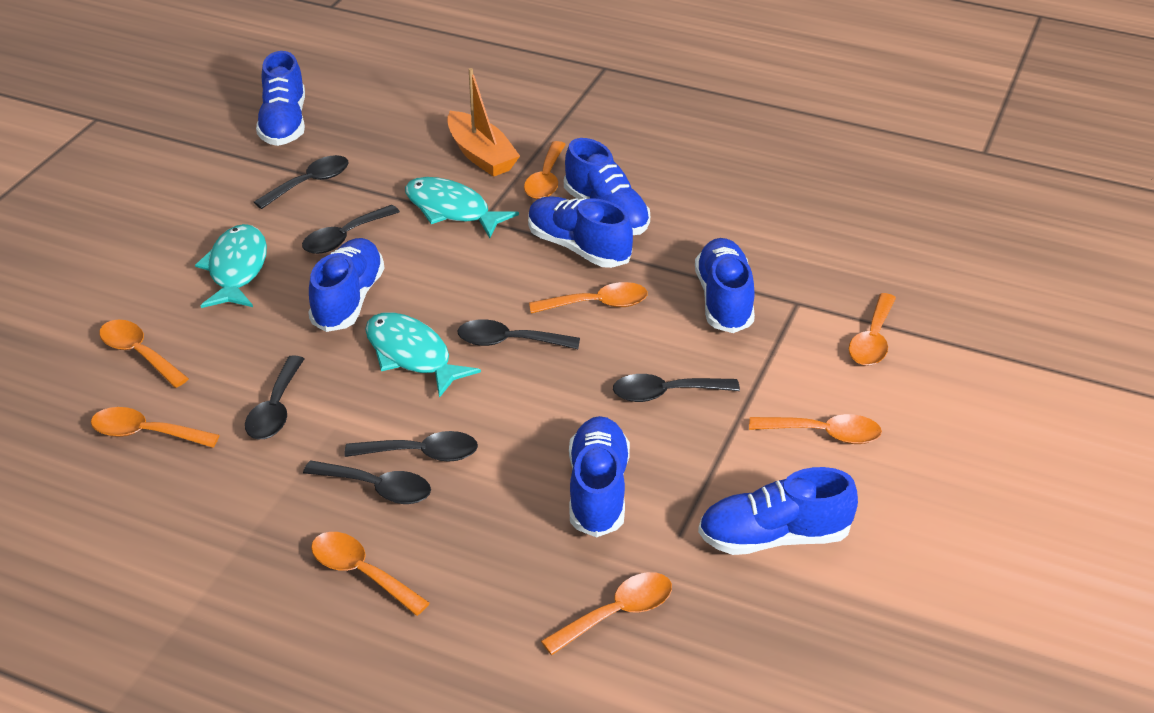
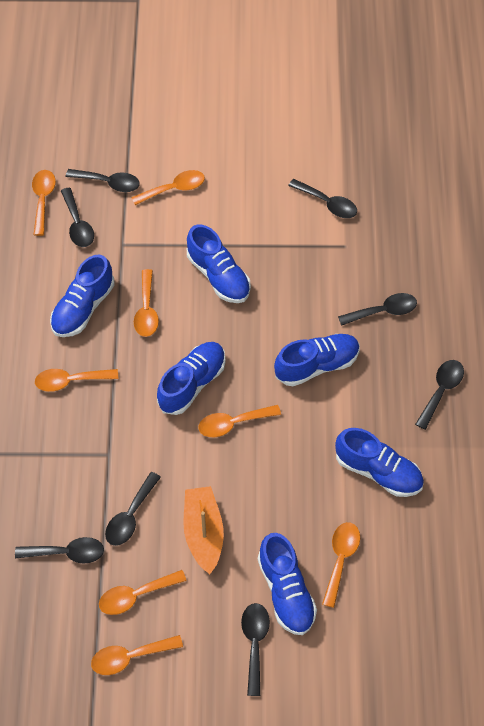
black spoon: [245,355,304,439] [254,155,348,209] [302,205,400,254] [303,460,431,504] [344,431,478,462] [457,319,580,349] [613,374,740,402] = 7 -> [15,537,104,563] [61,188,94,247] [66,169,140,192] [105,472,161,546] [241,603,270,696] [288,179,357,218] [338,293,417,326] [415,360,464,430] = 8
blue shoe: [256,51,305,146] [308,238,385,332] [528,197,633,268] [564,138,650,235] [569,416,630,537] [695,238,755,333] [698,467,858,555] = 7 -> [50,254,115,337] [157,342,226,415] [187,225,251,303] [258,533,317,635] [274,334,360,386] [335,428,424,497] = 6
turquoise fish: [195,224,267,308] [365,312,481,398] [405,177,519,238] = 3 -> none = 0

